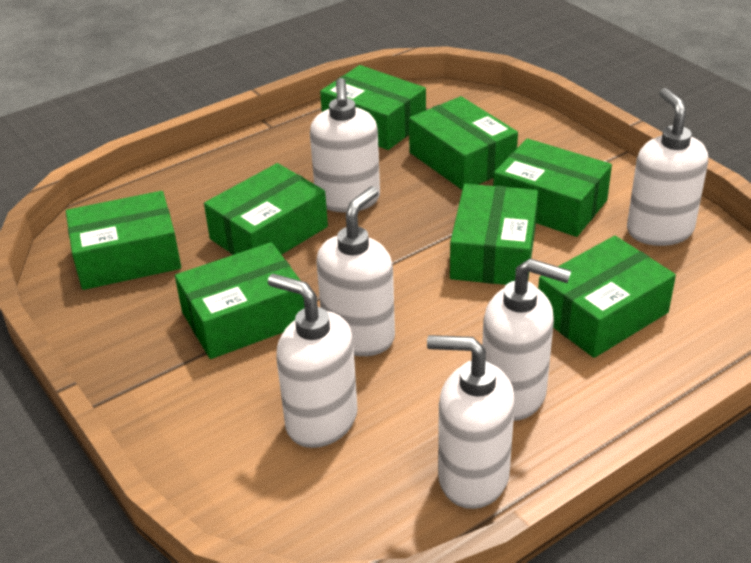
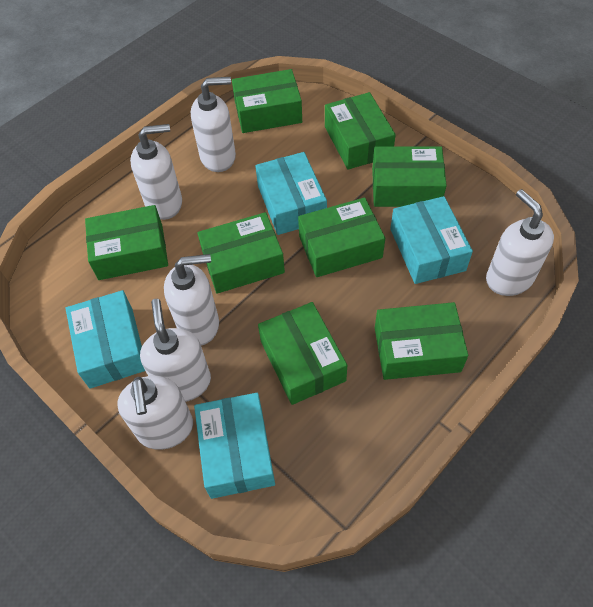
turquoise box: none = 0 -> [66,290,145,388] [194,393,275,499] [255,152,327,235] [390,196,473,284] = 4

